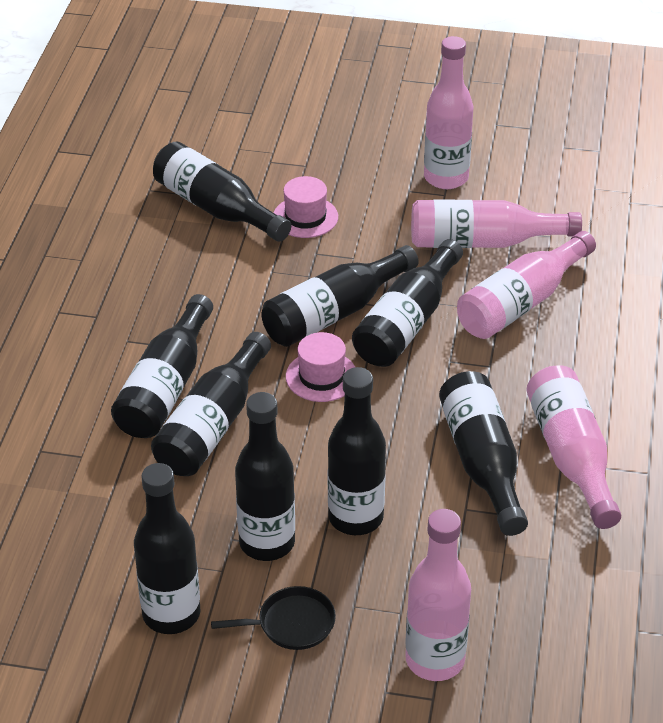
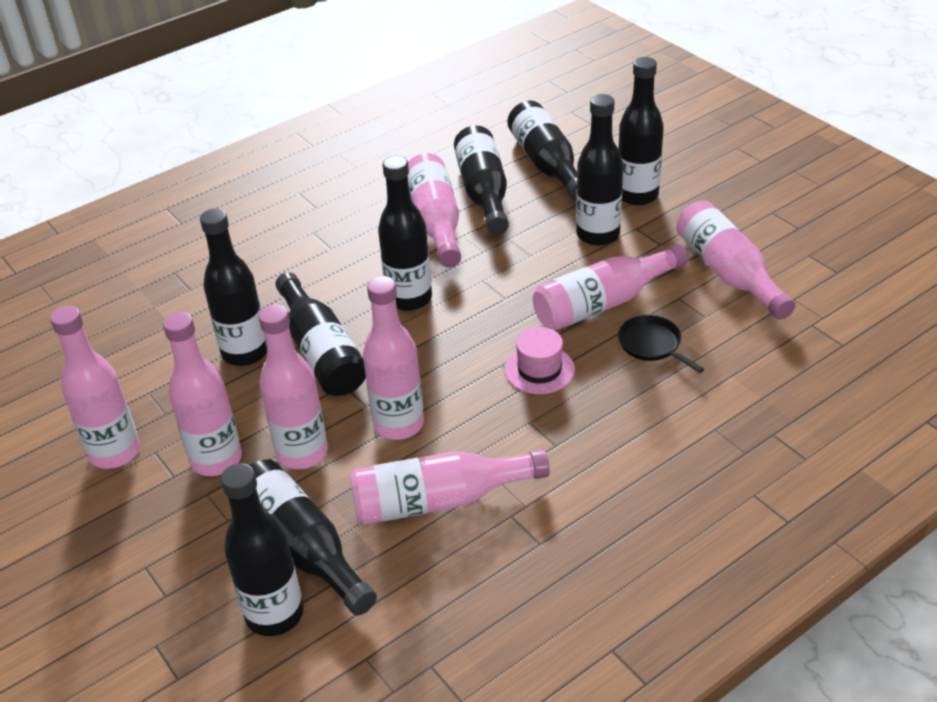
pink bottle: [405,509,471,681] [411,200,582,248] [424,36,474,189] [457,231,596,339] [527,365,621,529] = 5 -> [50,306,140,469] [163,312,242,476] [259,304,328,469] [350,450,550,524] [363,276,424,440] [408,153,461,267] [533,244,688,331] [676,200,796,320] = 8
pink hat: [274,176,338,238] [286,332,355,402] = 2 -> [505,327,575,394] = 1

